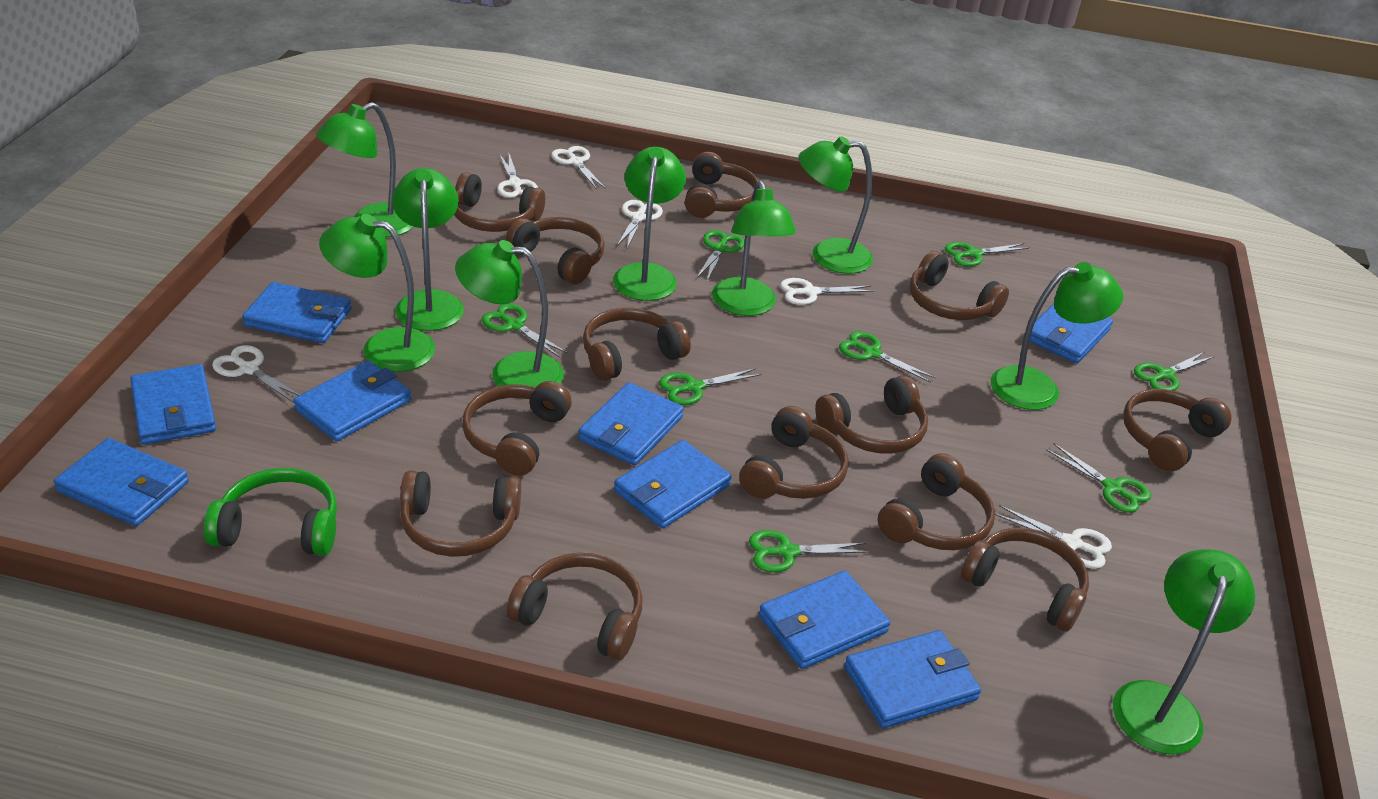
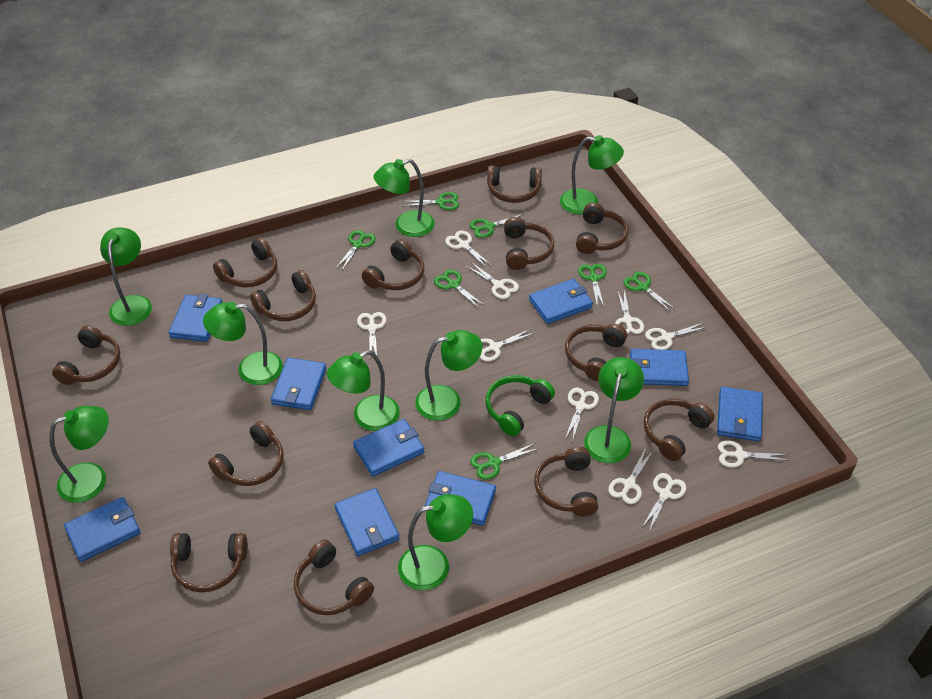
green scissors: [482,304,568,358] [659,368,761,405] [697,230,745,281] [749,530,870,573] [839,331,936,383] [945,242,1030,267] [1046,444,1151,513] [1134,352,1214,391] = 8 -> [336,230,376,270] [402,192,459,210] [434,269,485,308] [470,214,527,238] [470,443,539,480] [578,264,607,307] [624,271,676,312] = 7
white scissors: [212,345,300,402] [497,154,538,198] [552,146,606,190] [617,200,663,248] [780,278,874,305] [995,505,1112,569] = 6 -> [357,312,387,357] [445,231,491,268] [466,262,519,299] [480,329,534,362] [565,388,599,442] [608,448,653,504] [615,289,644,334] [642,473,686,532] [645,323,707,350] [718,440,790,468] = 10

